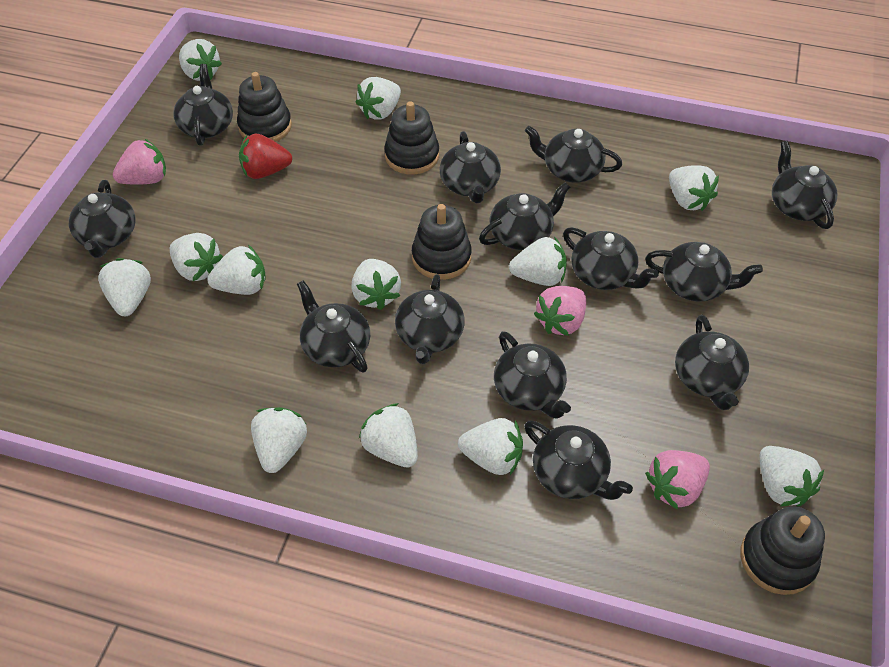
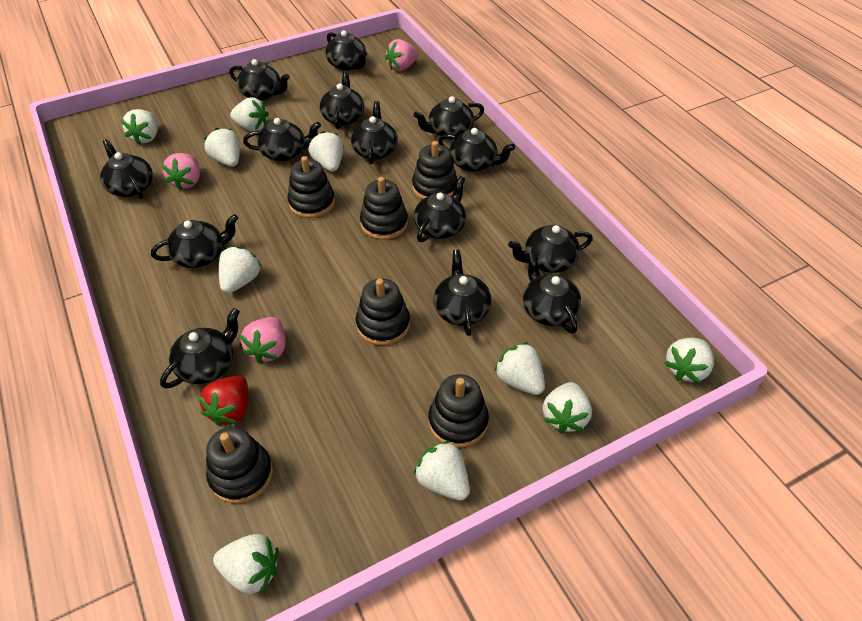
black stacking toy: [237,72,292,142] [384,101,439,175] [412,204,472,280] [740,506,825,595] = 4 -> [206,427,273,504] [288,156,335,218] [356,278,410,346] [360,177,408,240] [412,141,457,200] [429,374,489,448] = 6
black teapot: [69,180,136,258] [173,64,233,146] [297,280,370,373] [395,274,465,364] [439,131,501,203] [479,182,570,250] [494,331,571,419] [524,421,633,500] [525,126,622,182] [563,227,659,290] [645,242,763,302] [675,315,749,410] [772,141,837,229] = 13 -> [100,139,153,199] [151,214,238,268] [160,308,240,389] [230,59,290,101] [243,118,321,161] [320,70,364,129] [325,30,367,70] [351,101,398,164] [413,96,484,139] [414,176,466,242] [434,249,492,336] [438,128,515,172] [508,225,593,273] [523,252,581,334] = 14
white strawberry: [98,258,151,316] [170,233,223,281] [179,39,222,81] [207,245,266,295] [251,407,307,473] [352,259,401,310] [356,77,401,120] [359,403,418,468] [458,418,523,475] [509,237,567,286] [669,165,719,211] [759,446,824,506] = 12 -> [121,109,158,145] [204,128,240,167] [213,534,279,594] [219,246,262,293] [230,97,269,132] [308,131,343,172] [414,441,470,501] [494,342,545,395] [543,382,592,434] [664,338,714,383] = 10

